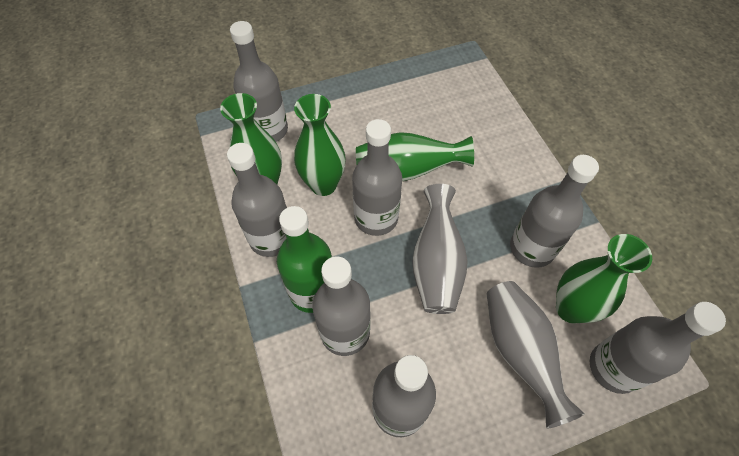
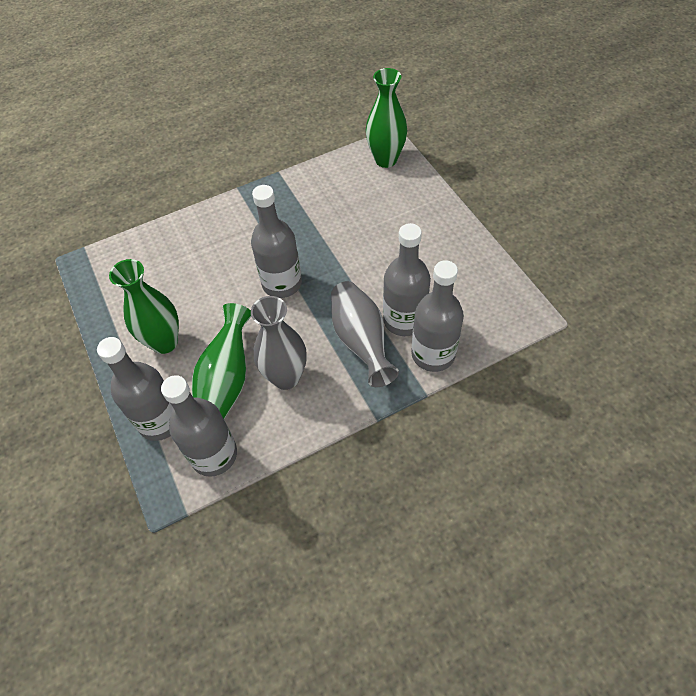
green bottle: [277,206,332,313] = 1 -> none = 0
green vase: [220,93,282,185] [294,94,346,196] [356,132,474,181] [556,234,652,323] = 4 -> [109,259,179,354] [192,303,251,419] [366,68,407,168] = 3
grey bottle: [227,143,287,257] [230,21,288,142] [312,256,370,356] [352,119,402,236] [372,355,436,437] [510,155,599,268] [590,302,726,394] = 7 -> [97,337,174,441] [161,375,237,477] [251,185,302,298] [383,223,431,336] [411,260,464,372] = 5

